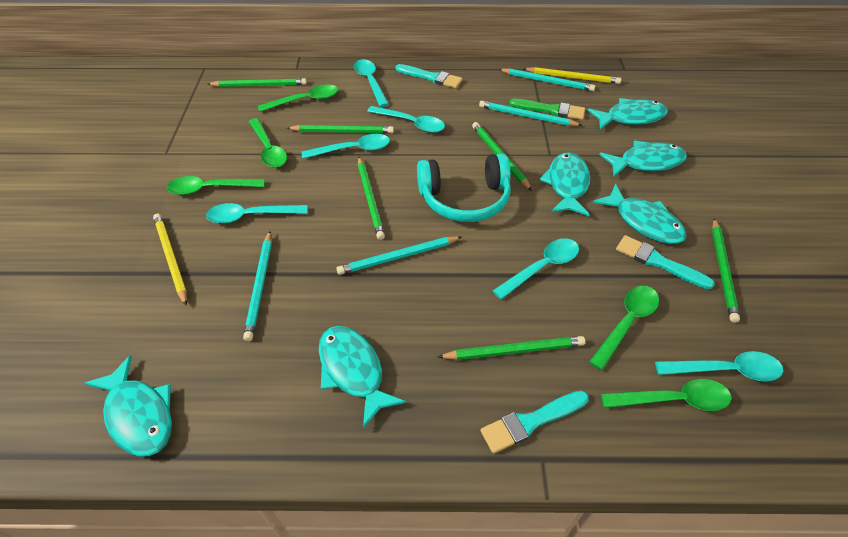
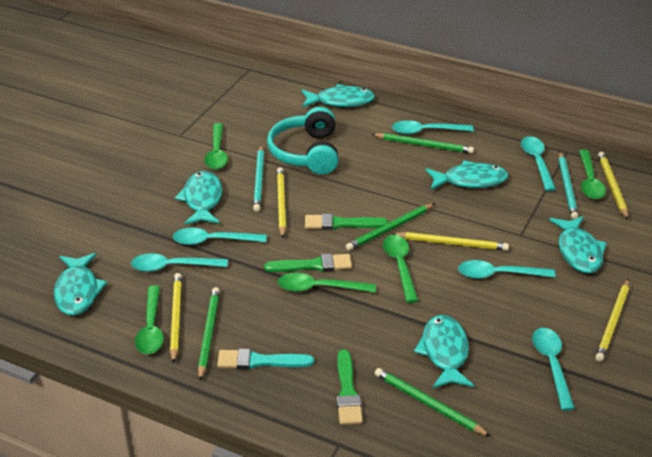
green brush: [509,99,585,120] = 1 -> [264,254,352,272] [305,214,388,230] [337,349,363,425] = 3
green pencil: [208,78,307,87] [287,125,394,133] [358,157,385,240] [438,336,585,360] [472,122,532,191] [712,218,740,323] = 6 -> [198,287,220,381] [346,203,435,251] [371,133,474,154] [375,368,491,437] = 4
turquoise brush: [395,64,462,88] [480,391,589,454] [616,235,715,289] = 3 -> [217,349,314,369] = 1
turquoise pencil: [243,231,272,341] [337,236,461,275] [479,101,582,126] [498,68,595,91] = 4 -> [253,145,264,212] [559,152,578,219] = 2
yellow pencil: [153,214,187,306] [523,67,621,84] = 2 -> [170,273,182,364] [277,167,286,238] [392,232,509,251] [595,279,629,362] [598,152,628,220] = 5

